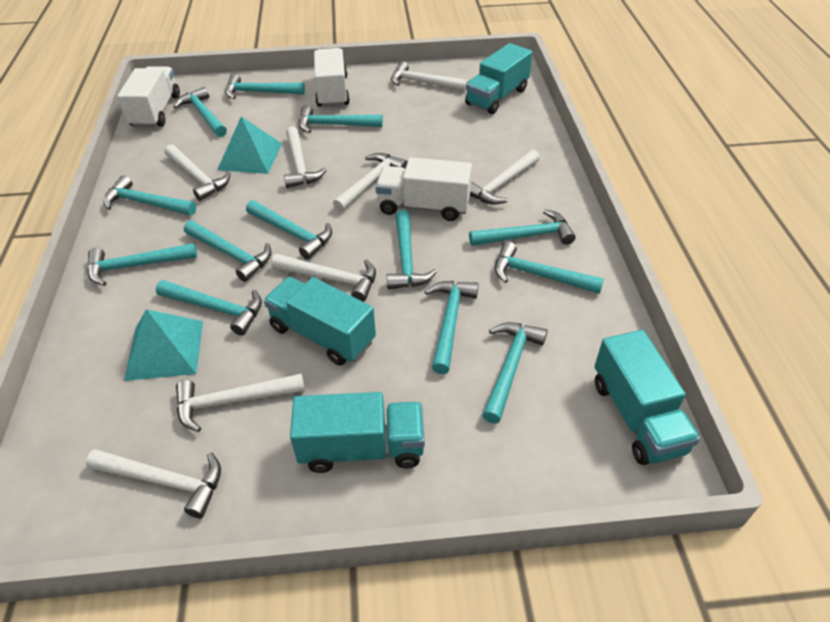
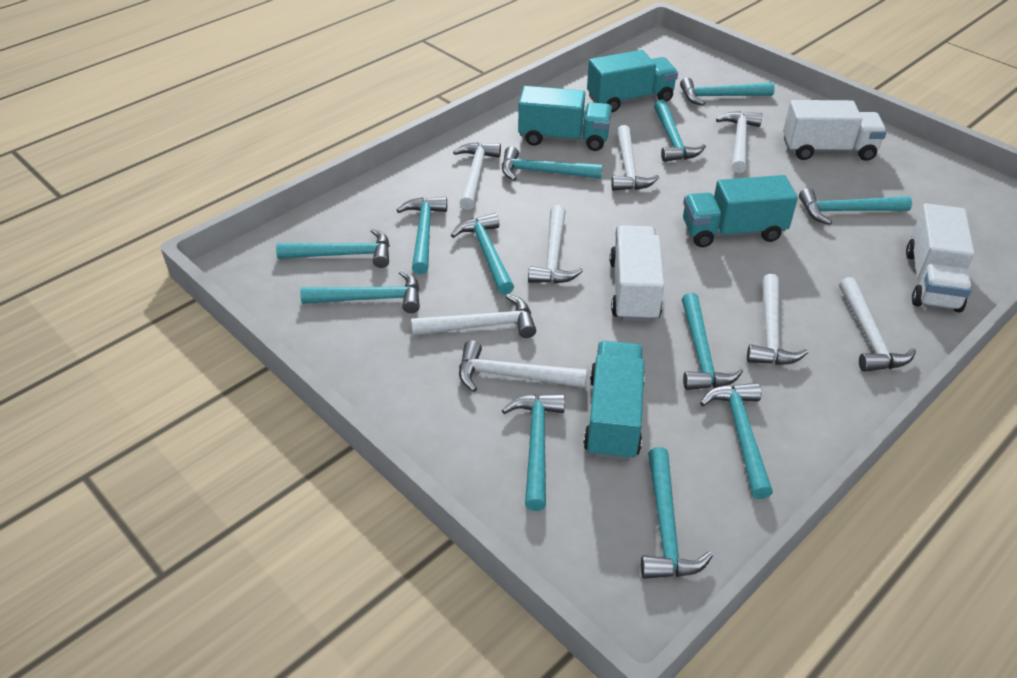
turquoise hammer: [88,243,197,286] [104,175,196,215] [156,280,262,336] [174,87,227,137] [184,220,271,282] [225,74,305,99] [246,200,332,260] [299,105,383,133] [387,210,437,289] [425,281,479,374] [469,209,576,246] [482,322,547,424] [495,241,604,294] = 13 -> [276,228,390,268] [300,270,420,313] [397,197,447,274] [451,213,514,295] [502,146,602,181] [502,394,565,511] [641,447,713,579] [654,100,706,162] [680,77,775,106] [682,293,743,390] [700,383,773,499] [799,188,912,225] = 12
turquoise pyramid: [124,309,203,381] [217,117,282,174] = 2 -> none = 0

